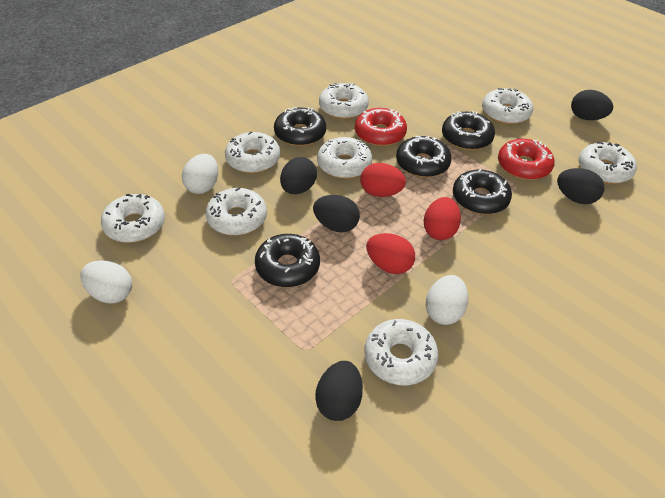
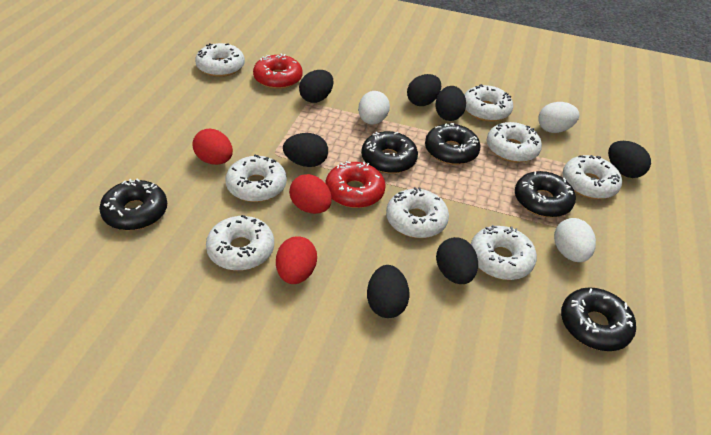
black egg: [280,157,317,194] [313,195,360,233] [315,361,363,421] [557,168,604,204] [571,90,613,120] = 5 -> [283,133,328,167] [299,70,333,103] [367,265,410,318] [407,74,441,106] [435,86,466,121] [436,237,478,284] [608,141,651,178] = 7

